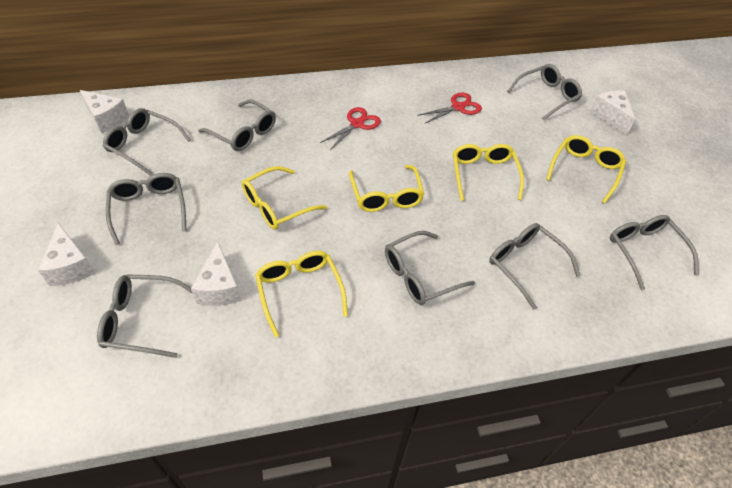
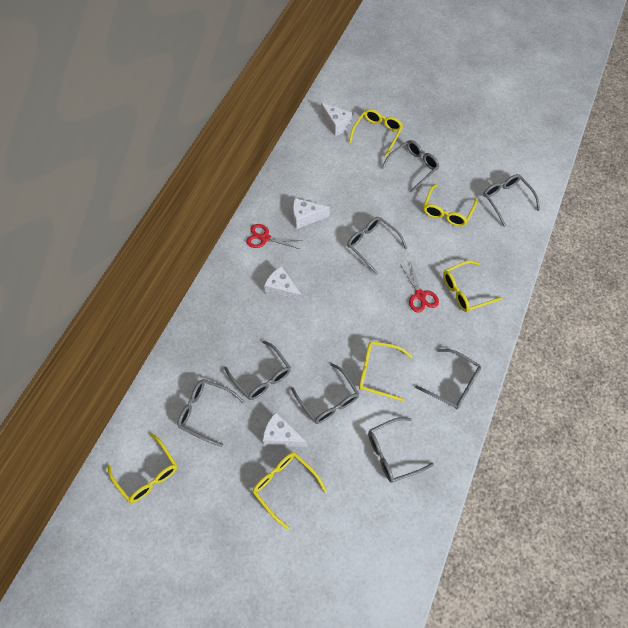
yellow glasses: [242,166,327,229] [255,251,348,337] [349,165,424,212] [453,144,524,201] [546,135,626,204] = 5 -> [107,433,177,503] [252,452,327,530] [349,109,403,157] [359,341,413,402] [423,184,477,227] [443,260,502,312] = 6

